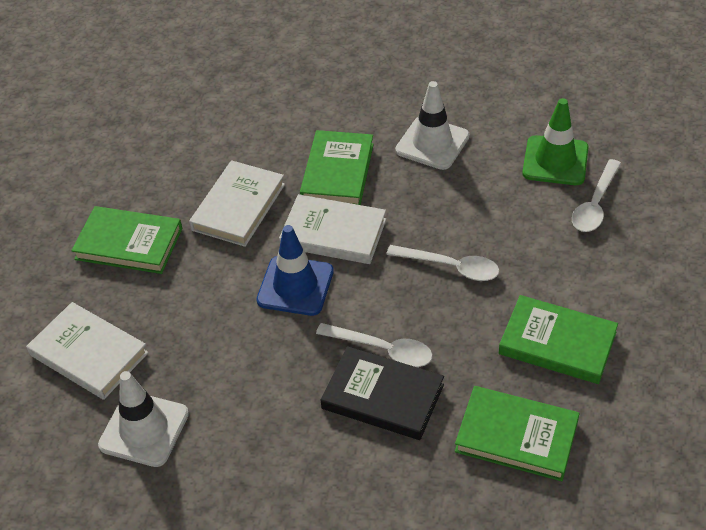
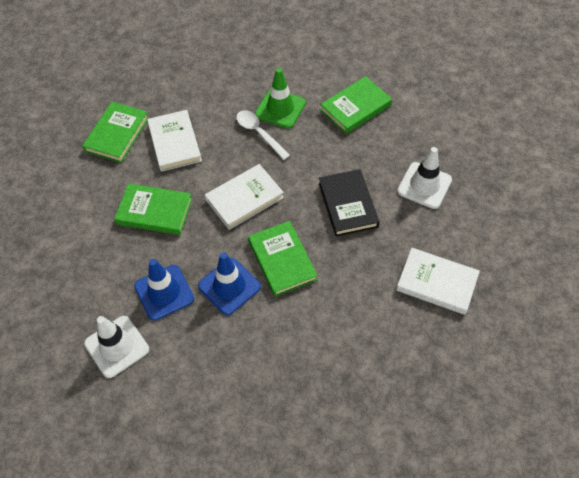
blue traffic cone: [257,225,334,316] = 1 -> [134,259,194,321] [198,252,261,315] = 2
white spoon: [316,323,433,367] [386,245,499,281] [572,159,621,232] = 3 -> [236,110,290,160] = 1

